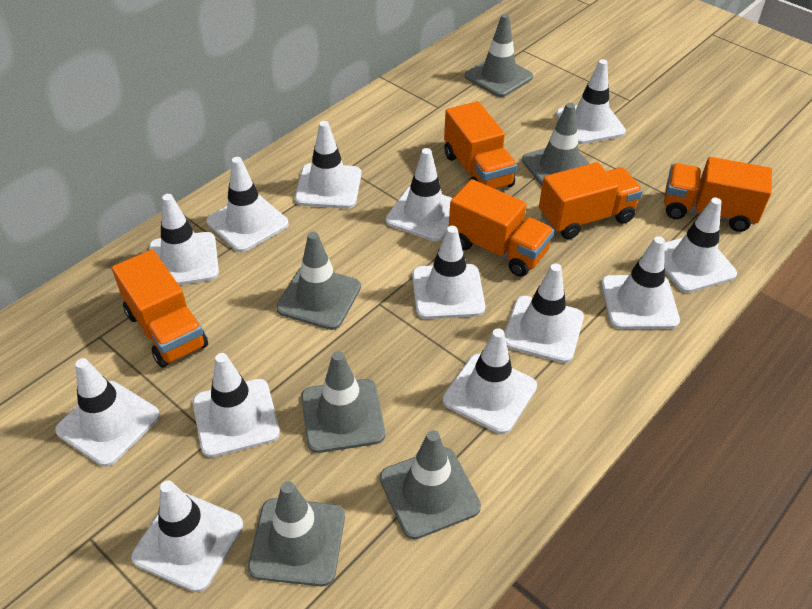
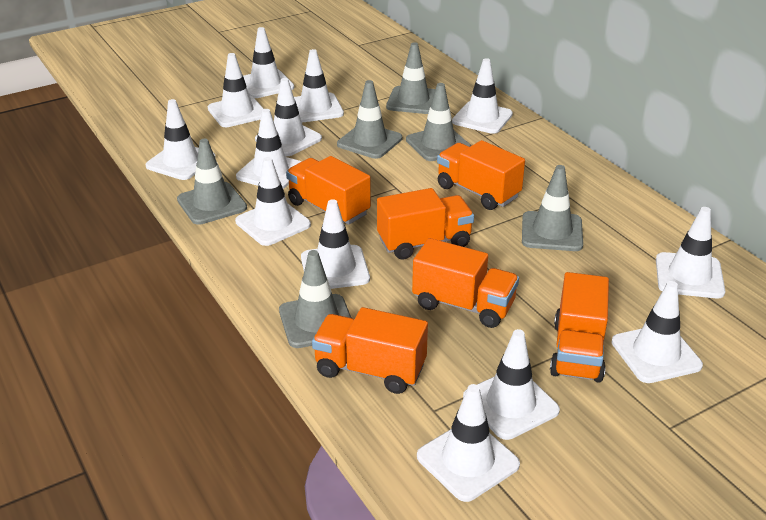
orange truck: [112,250,208,368] [444,101,517,190] [449,179,554,277] [539,162,643,239] [664,157,772,232] = 5 -> [286,156,371,225] [312,307,428,394] [377,188,474,260] [412,238,519,328] [437,140,525,210] [550,272,609,383] = 6

